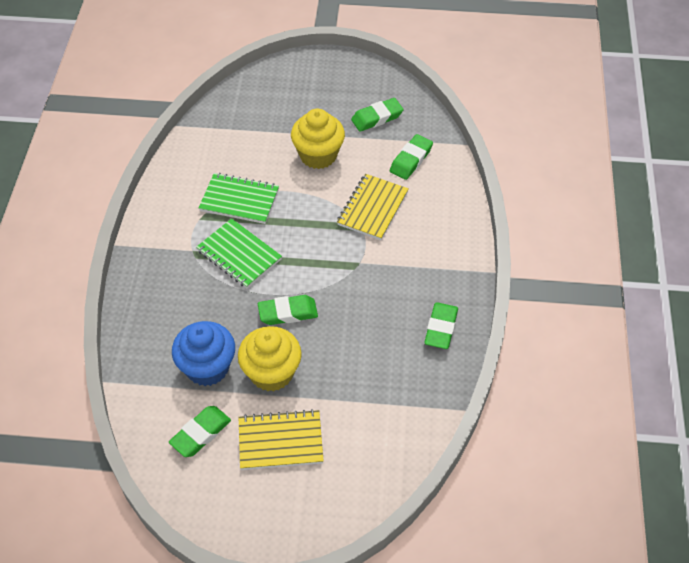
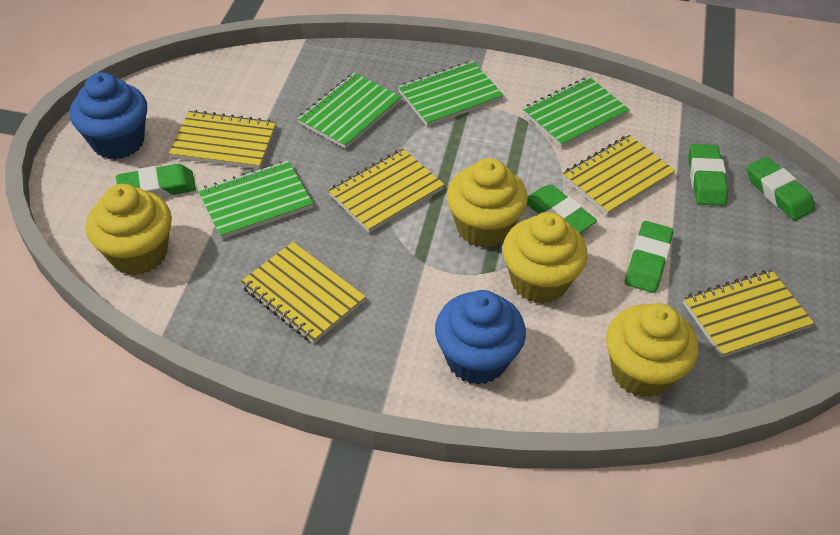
blue cupcake: [172,321,235,386] = 1 -> [70,72,147,160] [435,290,526,385] = 2
green notebook: [196,218,282,288] [199,173,279,224] = 2 -> [198,161,313,239] [297,73,401,149] [398,61,504,127] [522,77,630,148] = 4
yellow cupcake: [238,326,302,392] [291,109,345,169] = 2 -> [86,184,172,275] [447,158,528,248] [503,212,588,304] [606,303,699,398] = 4
yellow notebook: [239,409,324,470] [337,174,409,240] = 2 -> [169,110,276,169] [240,242,366,344] [328,149,445,233] [563,135,675,215] [683,270,814,358] = 5

